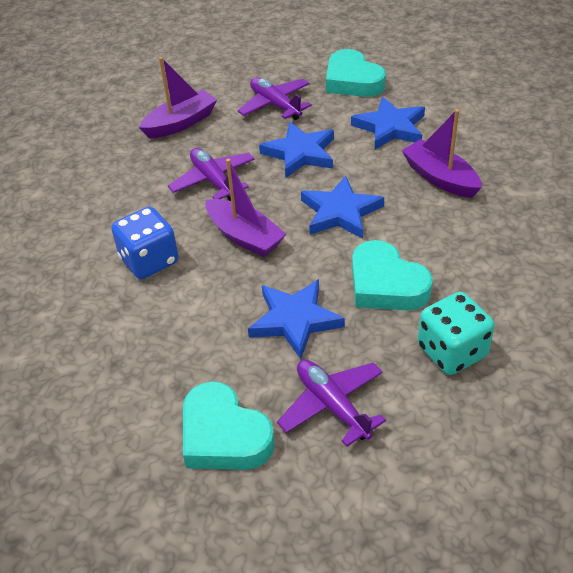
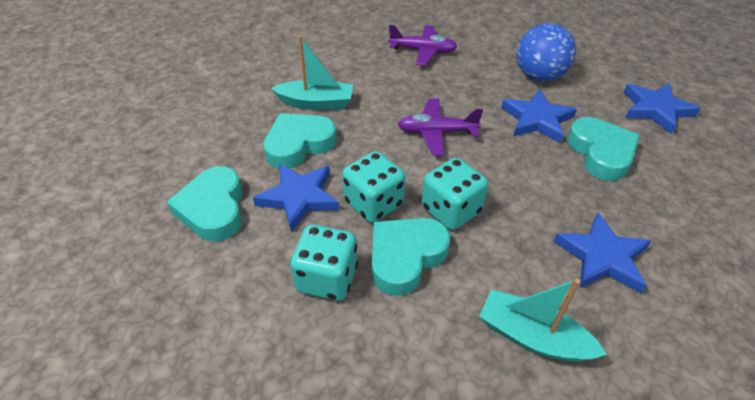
blue ball: none = 0 -> [517,23,576,82] = 1
blue dice: [112,207,179,279] = 1 -> none = 0
purple boat: [139,57,217,138] [206,159,286,257] [402,109,482,198] = 3 -> none = 0
purple plane: [168,148,255,201] [237,77,312,120] [277,360,386,447] = 3 -> [388,25,457,66] [398,98,483,156] = 2
turquoise boat: none = 0 -> [271,35,353,110] [479,278,607,362] = 2
turquoise dice: [418,292,495,375] = 1 -> [290,224,358,301] [342,151,406,223] [422,158,488,230] = 3
turquoise heart: [183,381,275,470] [326,49,386,97] [352,240,433,310] = 3 -> [167,166,243,241] [263,113,336,169] [372,218,450,296] [567,117,640,181] = 4

